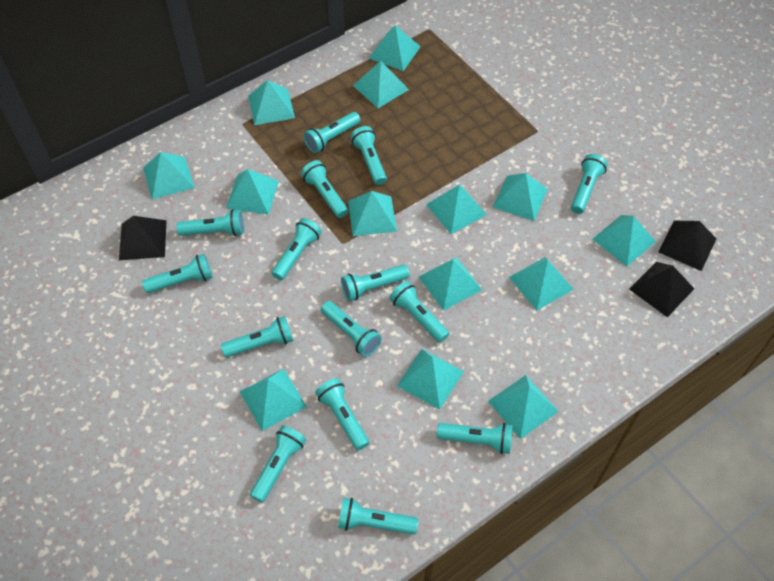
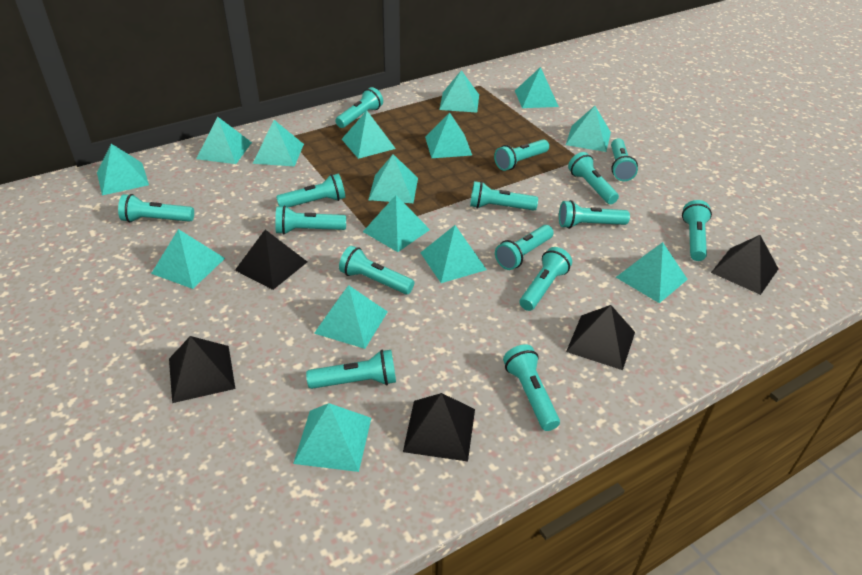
black pyramid: [119,216,167,260] [629,262,694,317] [658,221,717,271] = 3 -> [169,336,235,403] [235,230,307,290] [403,393,475,462] [566,305,635,370] [711,235,779,295] = 5
turquoise pyramid: [143,152,195,200] [226,169,279,215] [239,369,307,431] [248,80,295,125] [348,191,397,236] [353,61,409,108] [369,25,421,71] [397,349,464,410] [419,257,482,311] [426,185,487,234] [488,375,559,439] [493,173,548,221] [509,257,574,310] [593,215,656,266] = 14 -> [97,144,149,196] [151,229,225,289] [196,116,252,164] [253,120,304,166] [293,403,371,472] [314,285,388,349] [342,111,396,159] [363,195,430,252] [368,154,418,203] [420,225,487,283] [425,113,473,158] [439,70,479,113] [515,67,559,108] [566,106,611,152] [616,242,688,303] = 15

